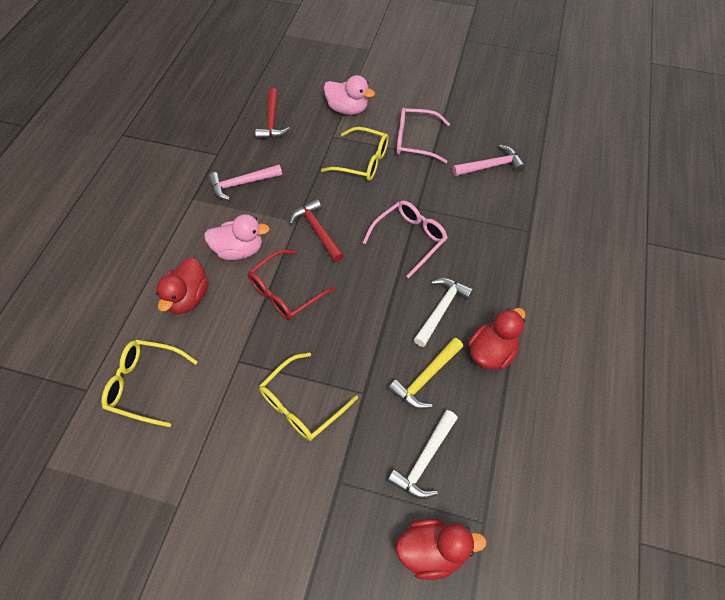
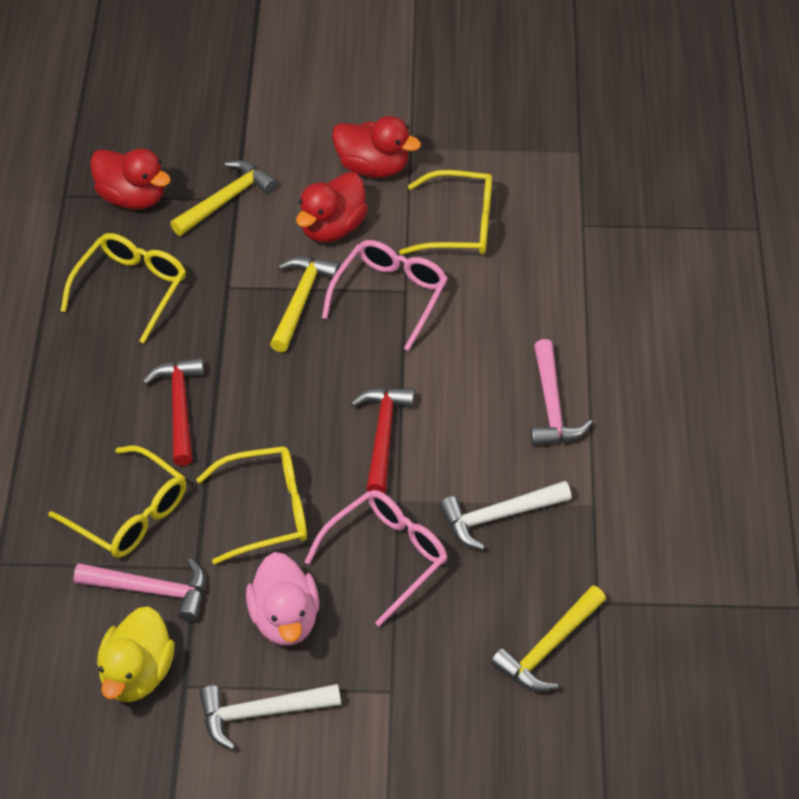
pink duck: [204,214,270,260] [324,75,375,115] = 2 -> [246,552,319,646] = 1
red glasses: [248,250,336,320] = 1 -> none = 0
yellow duck: none = 0 -> [97,607,175,702] = 1
yellow glasses: [101,340,198,427] [259,352,358,441] [321,127,389,181] = 3 -> [48,446,186,558] [61,233,186,343] [196,446,307,565] [399,170,492,255] = 4
yellow hammer: [388,337,463,409] = 1 -> [170,160,277,236] [270,256,340,352] [491,585,606,691] = 3

